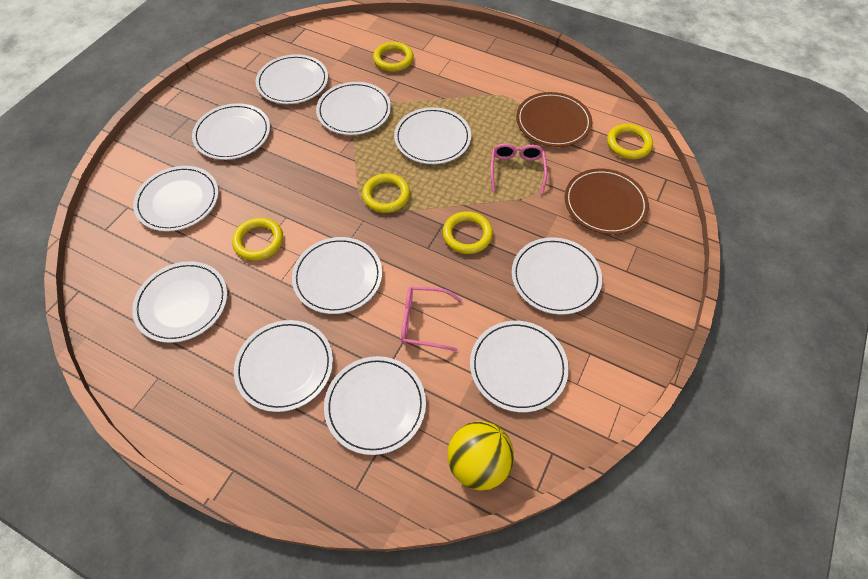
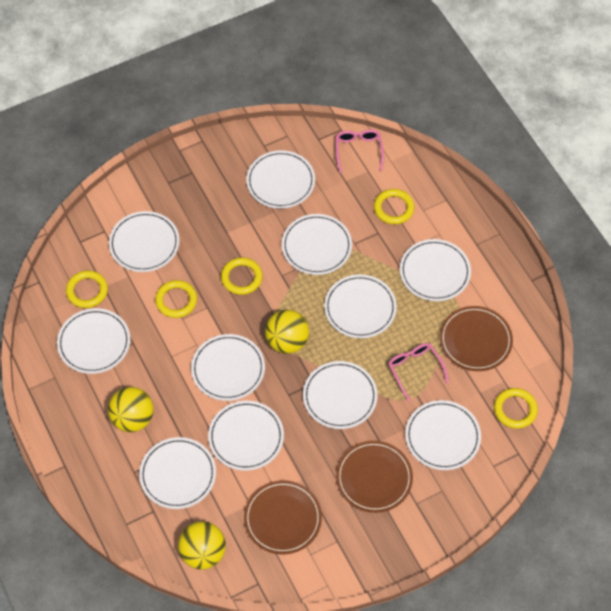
brown plate: [516,92,592,147] [564,169,649,235] = 2 -> [244,480,322,555] [336,441,413,513] [440,306,513,371] = 3
yellow ball: [447,421,514,490] = 1 -> [108,387,154,432] [178,521,226,570] [265,310,309,354] = 3

